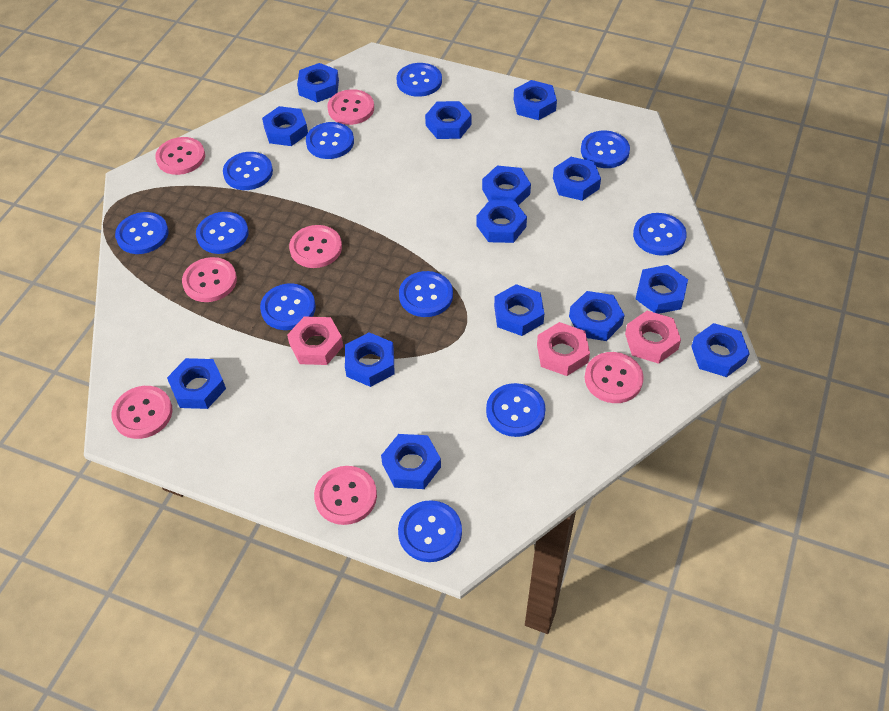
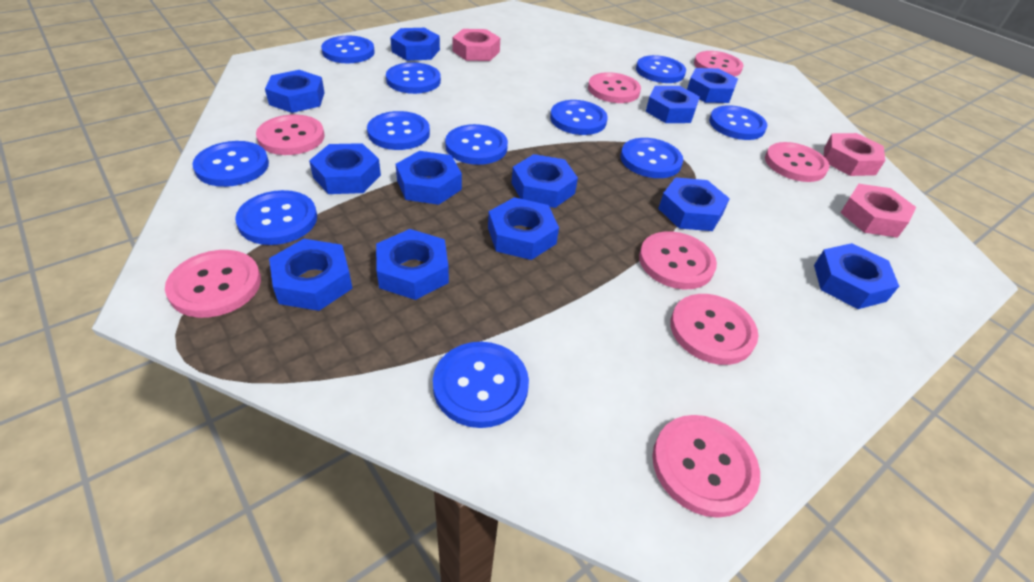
blue nut: [167,358,226,409] [262,106,308,146] [297,63,339,102] [345,332,395,387] [381,434,441,489] [425,101,471,139] [476,200,527,243] [482,165,531,206] [494,284,544,336] [513,80,557,120] [553,157,601,201] [569,291,625,341] [636,265,688,314] [691,323,750,377] = 14 -> [265,70,325,113] [269,239,353,311] [309,143,381,194] [376,229,449,300] [390,28,440,61] [396,151,462,205] [488,197,559,260] [512,154,578,208] [646,86,700,123] [658,177,730,231] [687,68,738,103] [814,243,899,309] = 12
pink button: [112,386,172,439] [155,137,205,175] [182,257,237,302] [289,225,342,268] [314,466,377,525] [327,89,374,125] [585,352,644,403] = 7 -> [165,250,261,318] [256,115,325,155] [588,72,641,103] [639,231,717,289] [652,415,760,518] [670,294,758,365] [694,51,743,77] [765,142,830,182] = 8

